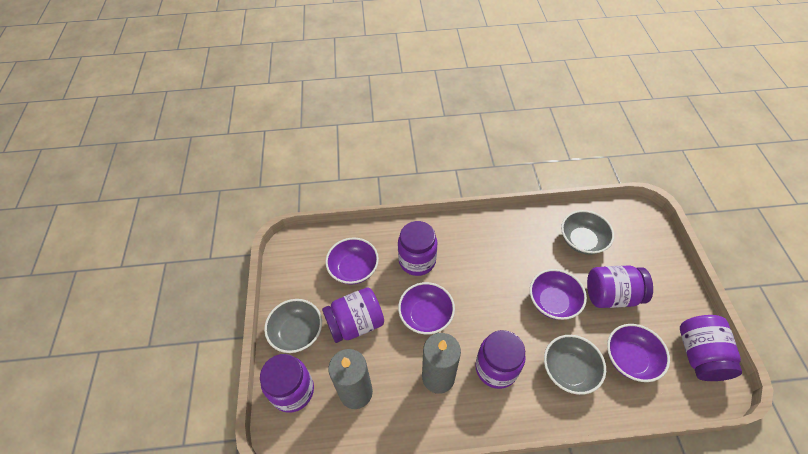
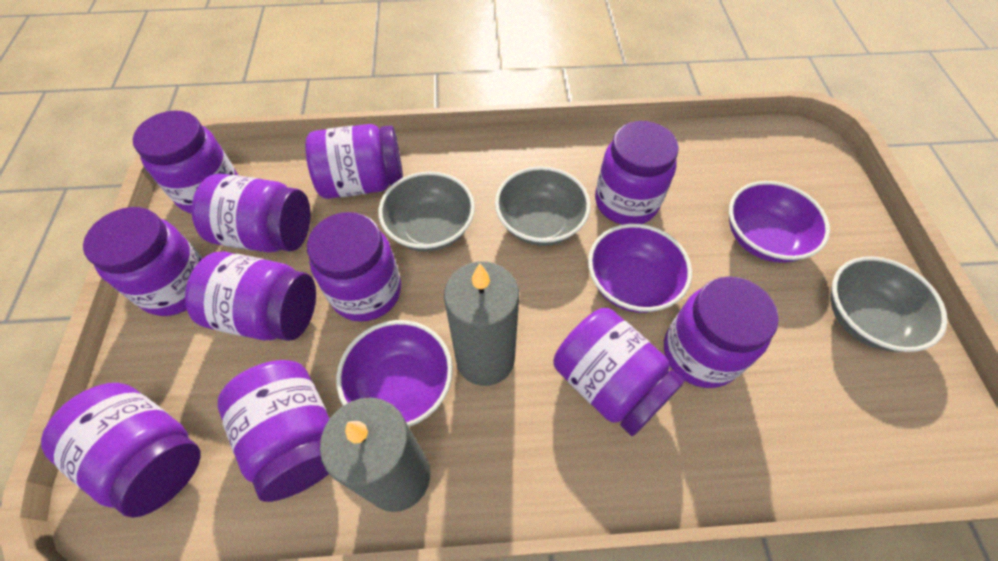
purple bowl: [325,238,379,284] [398,282,455,334] [530,269,587,320] [607,324,670,382] = 4 -> [336,320,453,427] [588,224,692,313] [729,181,830,263] = 3
purple jar: [260,354,314,413] [322,287,384,343] [398,221,437,276] [475,330,526,389] [587,265,653,308] [680,315,742,381] = 6 -> [41,383,201,518] [83,207,203,316] [133,110,238,214] [185,251,316,341] [191,173,310,253] [218,360,330,502] [305,124,403,199] [307,212,401,322] [554,308,684,436] [595,121,679,225] [664,276,779,388] = 11

